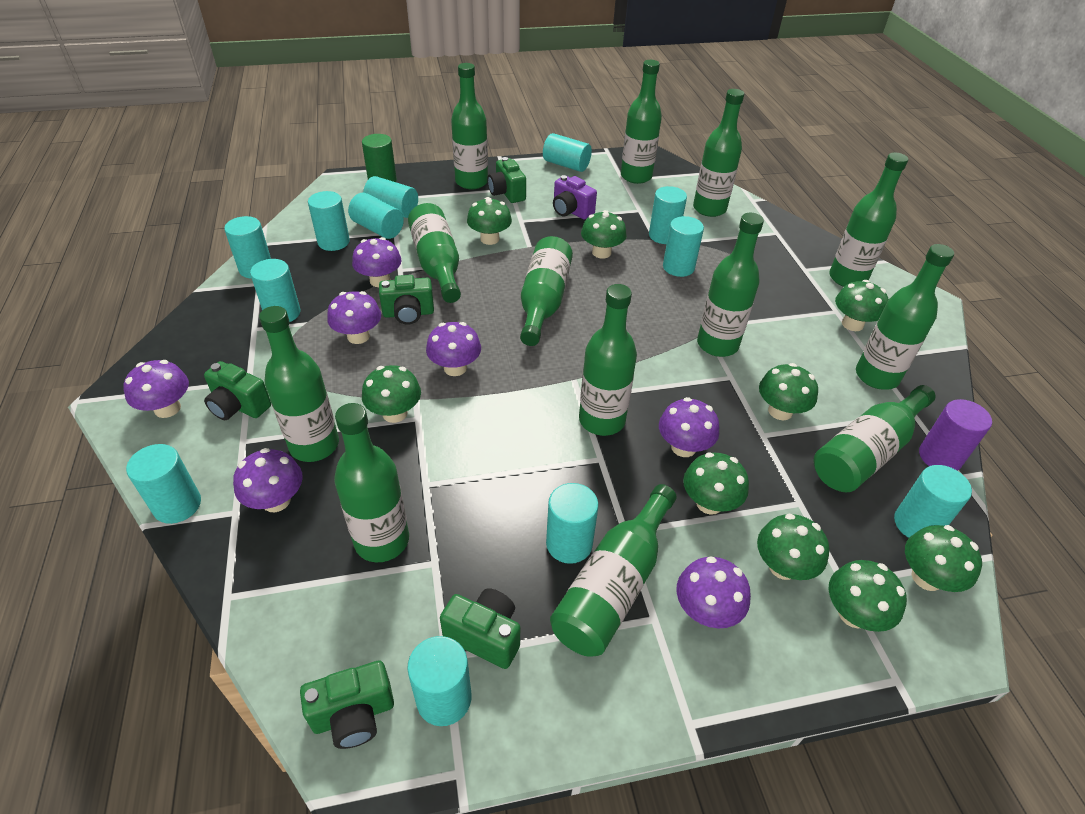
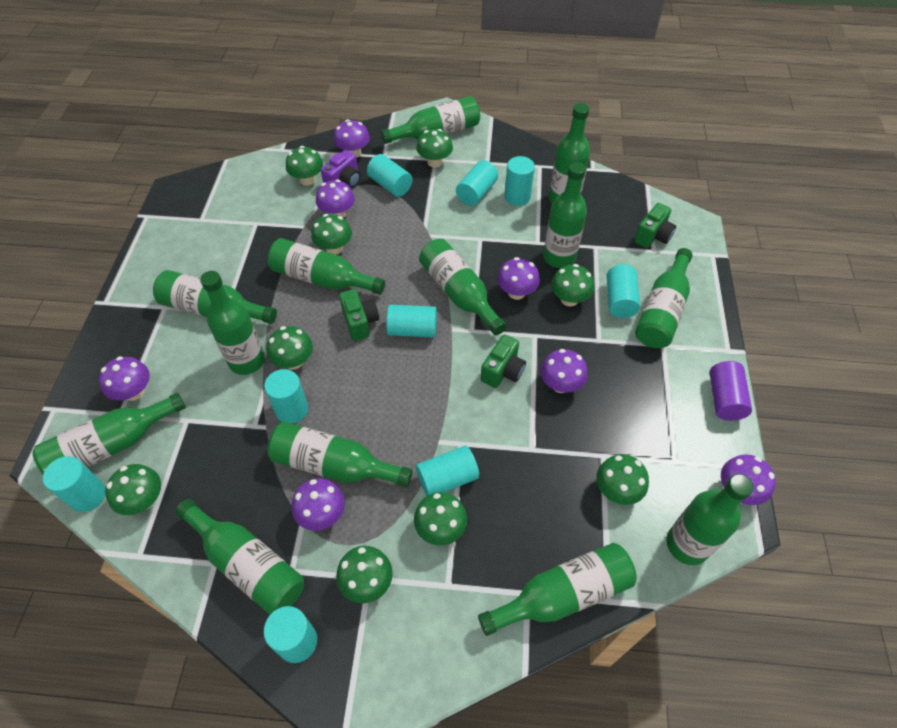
green camera: [204,361,271,420] [300,661,394,749] [379,275,434,325] [440,588,520,669] [488,157,526,203] = 5 -> [339,289,379,341] [481,334,526,388] [634,203,676,248] = 3
green cylinder: [362,134,397,182] = 1 -> none = 0
turquoise cylinder: [126,444,201,524] [224,216,271,278] [250,259,300,322] [308,191,350,251] [348,193,404,239] [363,176,418,218] [407,636,471,726] [543,133,592,172] [546,483,598,564] [649,186,687,244] [663,216,704,277] [894,465,972,538] = 12 -> [43,456,106,512] [264,369,308,424] [264,606,317,663] [367,154,412,197] [387,305,437,338] [416,446,479,496] [456,160,498,206] [504,156,535,206] [607,264,640,318] = 9

